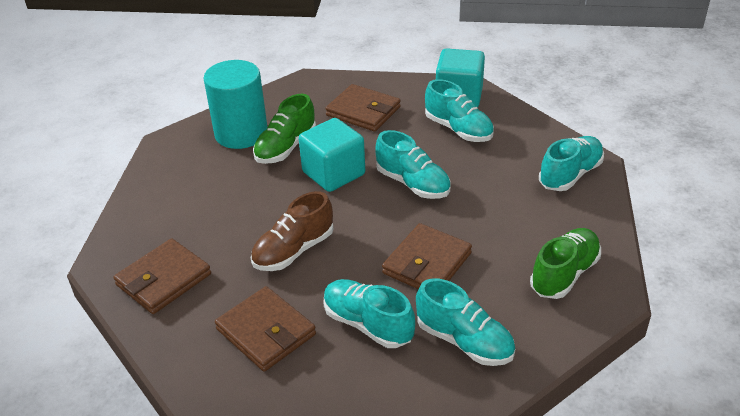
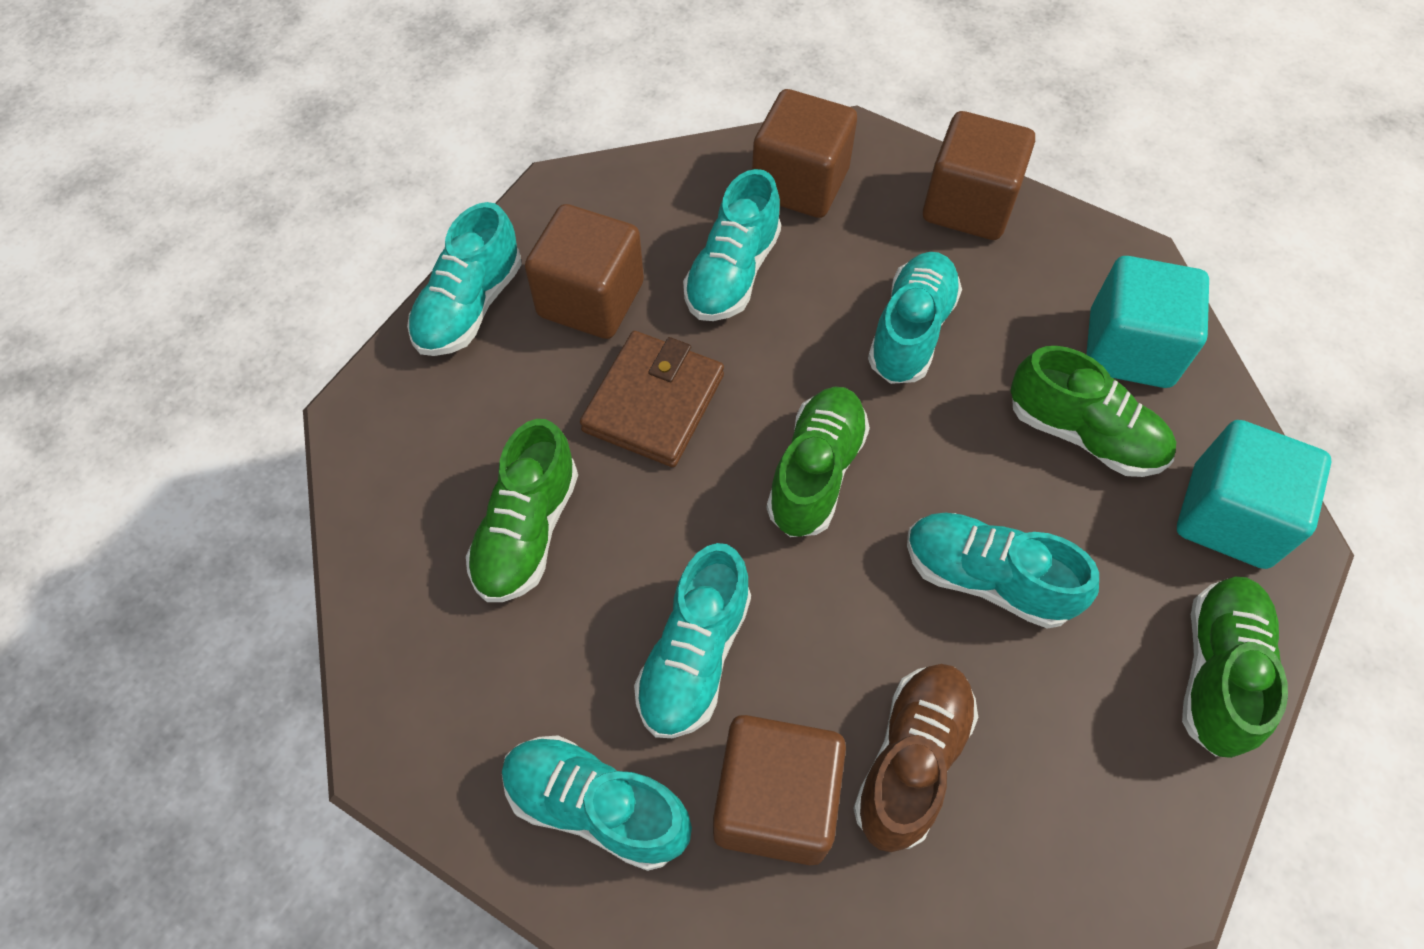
brown cube: none = 0 -> [525,204,644,339] [713,715,846,865] [752,89,857,218] [923,111,1035,240] = 4
brown wallet: [113,238,211,314] [215,286,316,372] [325,84,401,132] [382,223,472,289] = 4 -> [580,331,724,467] = 1
green shoe: [253,94,316,164] [530,228,601,299] = 2 -> [466,419,578,602] [767,387,870,537] [1010,346,1176,477] [1182,577,1288,758] = 4
turquoise cylinder: [203,60,268,149] = 1 -> none = 0
turquoise shoe: [323,279,415,348] [375,130,451,199] [416,278,515,366] [425,79,494,142] [539,136,604,191] = 5 -> [407,202,522,356] [502,735,692,871] [634,543,751,738] [683,169,781,321] [868,252,962,384] [907,513,1099,629] = 6

